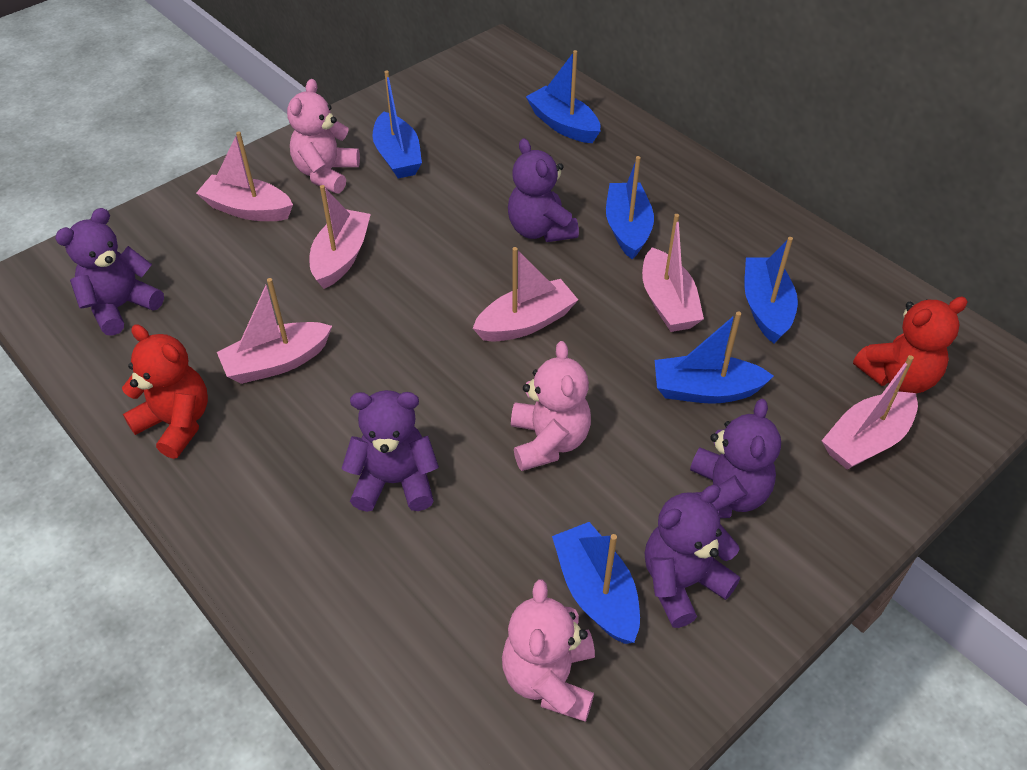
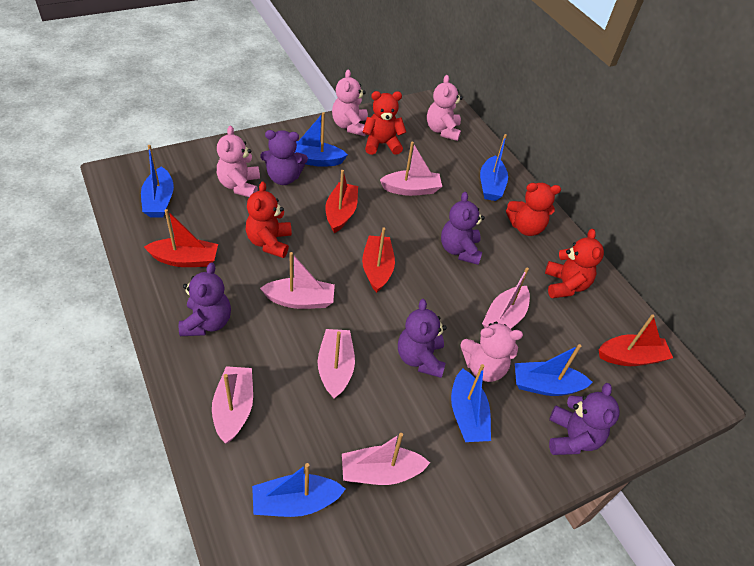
pink teddy bear: [287,79,360,193] [502,579,595,722] [511,341,591,471] = 3 -> [217,126,260,197] [332,69,368,136] [427,75,463,141] [460,322,523,382] = 4
red boat: none = 0 -> [144,209,218,267] [325,170,358,233] [362,227,395,293] [598,314,673,366] = 4
red teddy bear: [122,324,208,459] [853,296,968,393] = 2 -> [245,181,292,258] [362,91,406,155] [506,183,561,236] [545,229,604,298] = 4

